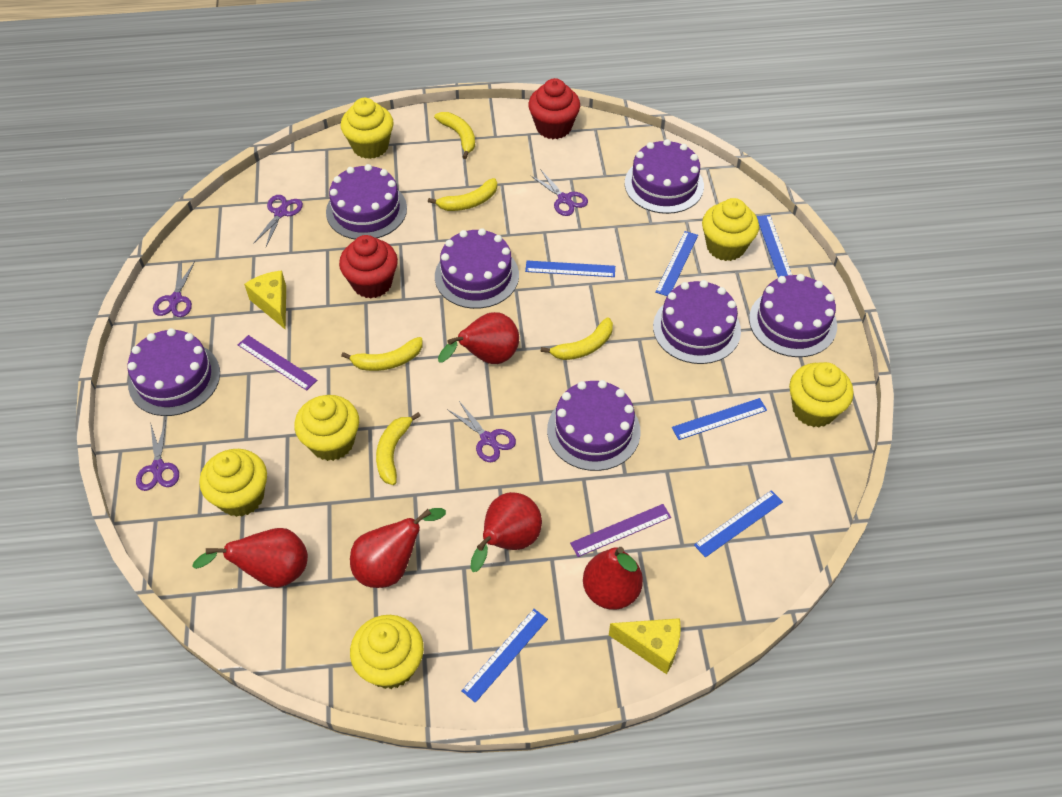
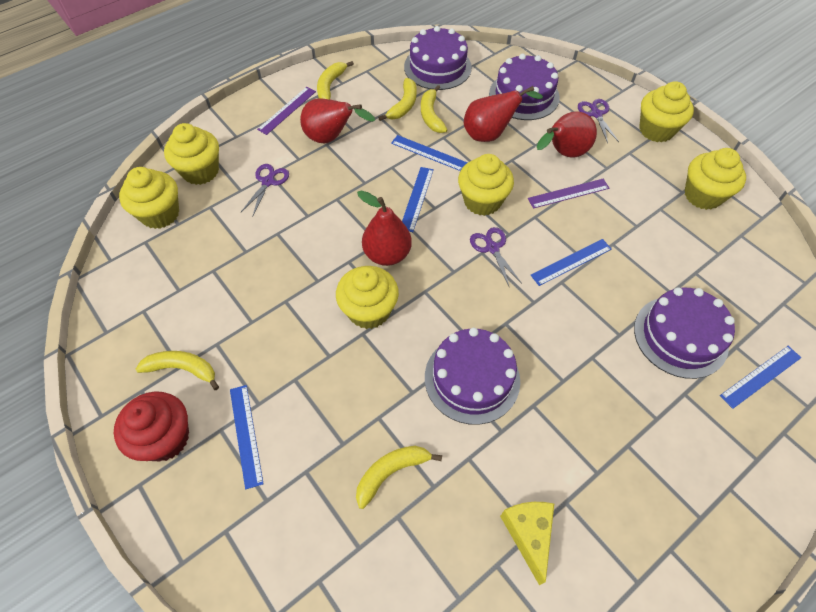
blue ruler: [461,609,548,703] [525,261,615,277] [655,231,698,296] [672,398,767,440] [694,490,783,557] [757,215,792,277] = 6 -> [230,385,264,489] [391,135,468,171] [402,167,434,232] [531,239,612,286] [720,346,801,409] = 5
purple cake: [128,328,220,416] [326,164,407,239] [435,228,519,309] [547,380,641,471] [625,139,704,214] [653,280,741,364] [749,274,837,357] = 7 -> [404,26,472,90] [425,328,520,425] [489,54,560,120] [634,287,735,379] = 4
purple scissors: [136,420,179,491] [153,261,195,317] [253,195,303,247] [447,401,516,462] [530,169,588,216] = 5 -> [240,164,289,217] [470,227,521,286] [578,99,619,143] = 3
red cupcake: [339,235,398,299] [528,78,580,139] = 2 -> [114,391,189,462] = 1
red pear: [192,528,308,588] [350,508,446,588] [438,312,519,364] [470,492,542,572] [583,547,643,610] = 5 -> [300,98,375,143] [357,190,412,266] [464,86,543,142] [537,111,597,158] = 4
yellow cheese: [244,270,286,330] [609,618,681,674] = 2 -> [500,502,554,585] = 1

